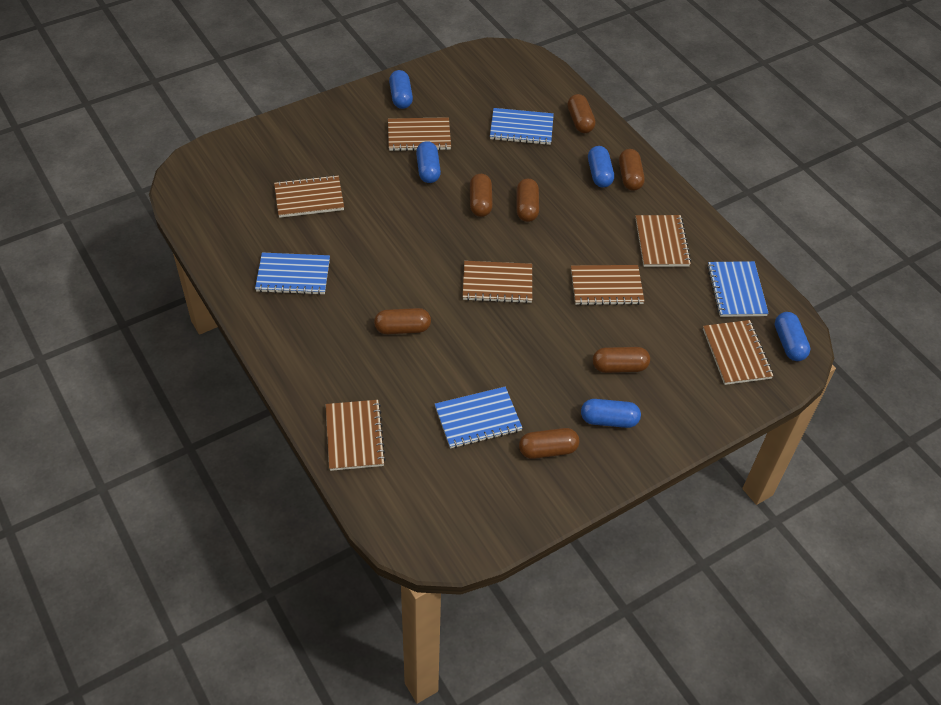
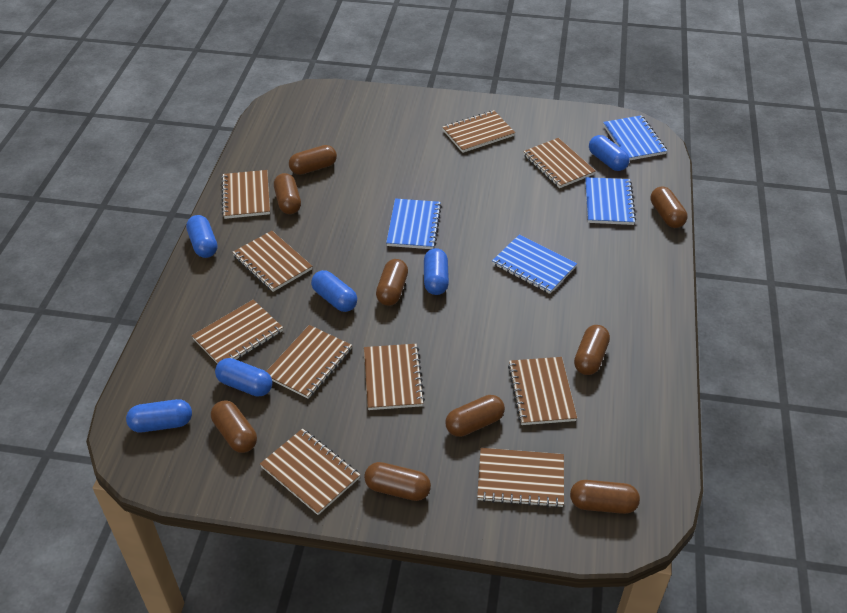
blue capsule: [389,70,413,109] [416,141,441,183] [581,399,641,428] [588,146,614,187] [775,312,811,361] = 5 -> [126,399,192,432] [186,215,217,258] [215,358,273,397] [311,270,357,312] [424,248,449,295] [589,135,630,171] = 6
brown capsule: [374,308,431,334] [470,174,493,217] [517,179,539,222] [519,428,579,459] [567,94,596,133] [593,347,650,373] [619,149,645,191] = 7 -> [211,400,257,453] [274,173,301,214] [289,145,337,175] [364,462,431,501] [376,259,408,306] [445,395,505,437] [570,480,640,514] [574,325,610,375] [651,186,687,228] = 9
brown notebook: [274,175,344,218] [326,400,386,471] [388,117,451,151] [463,261,532,303] [571,265,644,305] [635,215,691,267] [703,320,773,385] = 7 -> [192,300,283,364] [221,170,270,219] [232,231,312,292] [260,428,360,515] [266,325,352,399] [364,344,425,410] [442,110,515,153] [477,448,564,508] [508,357,577,425] [523,138,596,188] = 10

